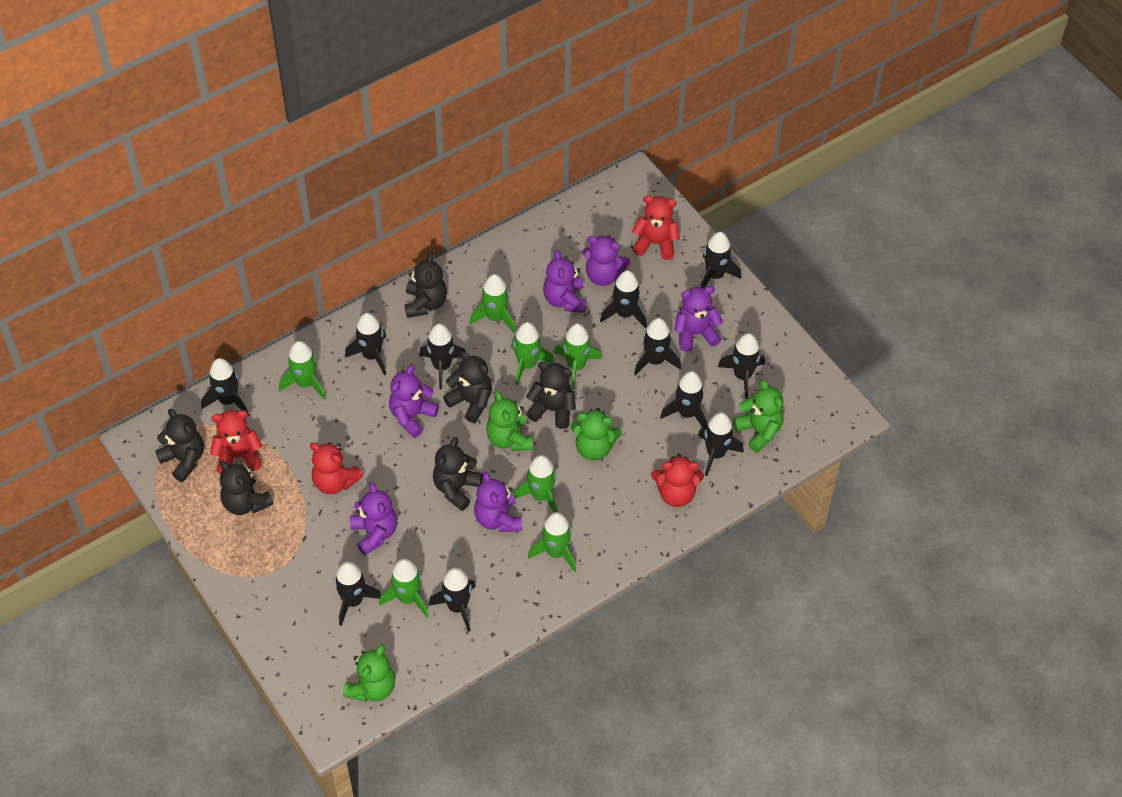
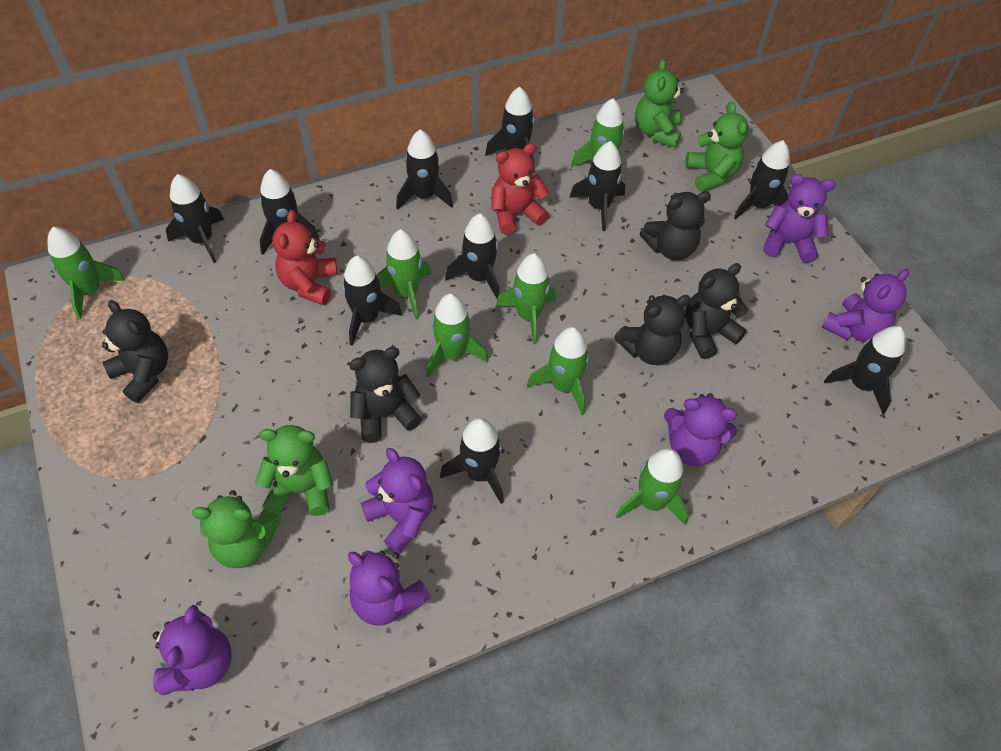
black rocket: [201,358,249,415] [334,562,381,626] [345,313,386,375] [419,324,465,389] [428,568,476,631] [600,270,647,328] [634,318,681,376] [660,371,707,428] [698,412,744,476] [701,232,741,288] [718,333,765,399] = 11 -> [166,174,224,263] [259,169,319,255] [342,256,402,346] [396,129,453,210] [440,418,504,504] [445,214,500,299] [485,87,534,173] [569,141,625,231] [734,140,790,219] [824,326,906,414] = 10
black teddy bear: [155,409,204,482] [220,461,274,515] [405,252,447,318] [433,437,483,511] [443,351,492,423] [526,362,576,429] = 6 -> [102,300,168,403] [349,347,422,443] [614,295,691,365] [640,191,711,260] [685,263,748,359] = 5
red teddy bear: [210,410,263,474] [310,442,363,494] [632,195,680,260] [651,454,704,507] = 4 -> [272,210,337,305] [492,143,549,235] = 2

